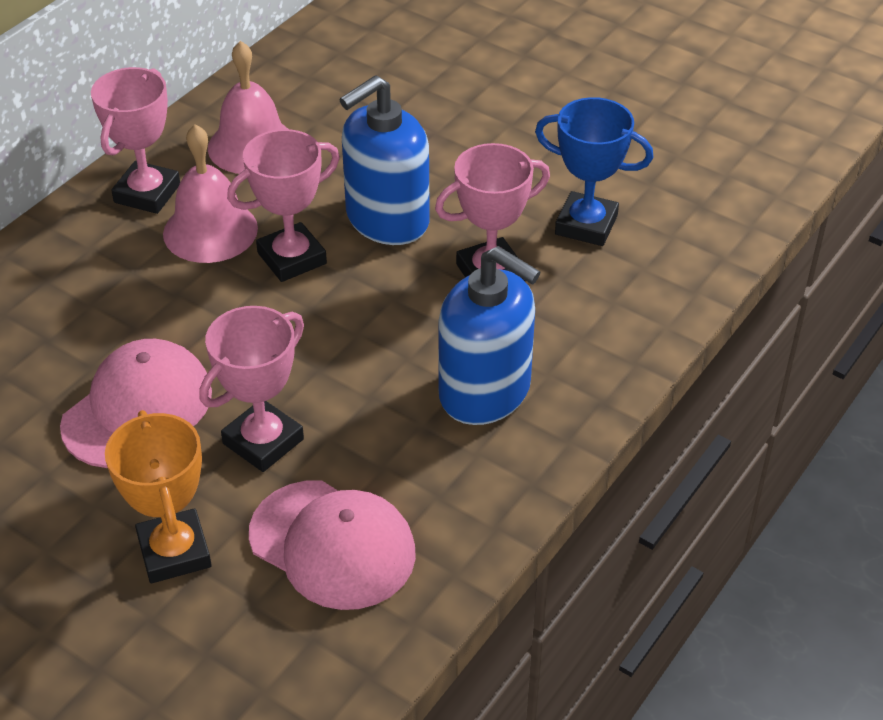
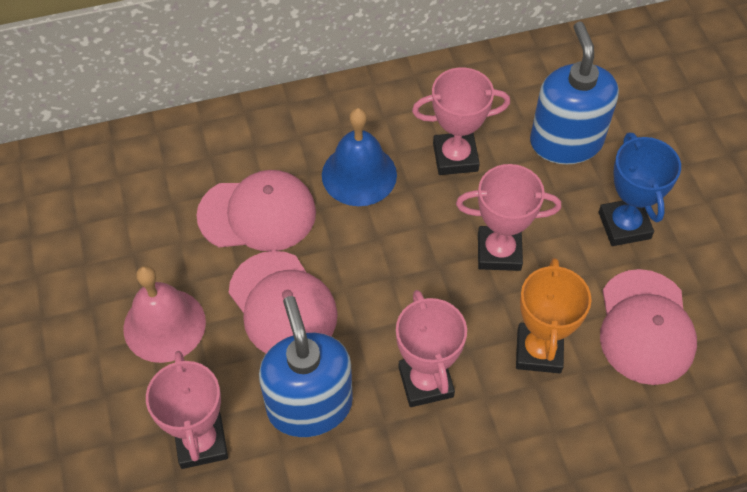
blue bell: none = 0 -> [322,108,397,206] = 1
pink bell: [163,124,258,263] [208,41,288,174] = 2 -> [123,266,206,363] = 1
pink cap: [60,339,212,468] [249,480,416,610] = 2 -> [196,170,316,251] [229,251,338,353] [600,269,697,385] = 3

